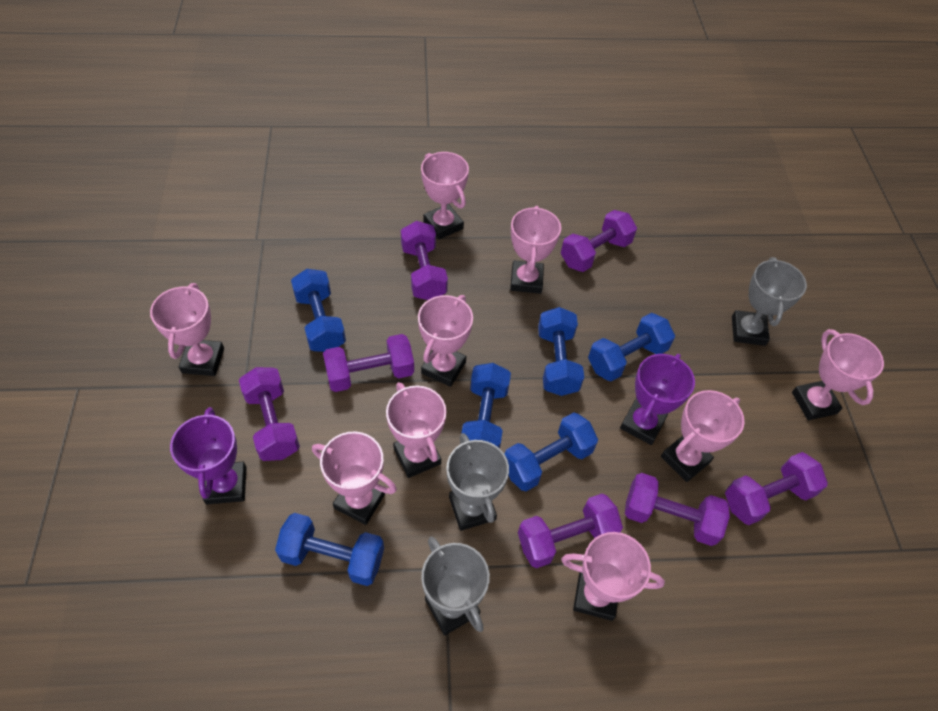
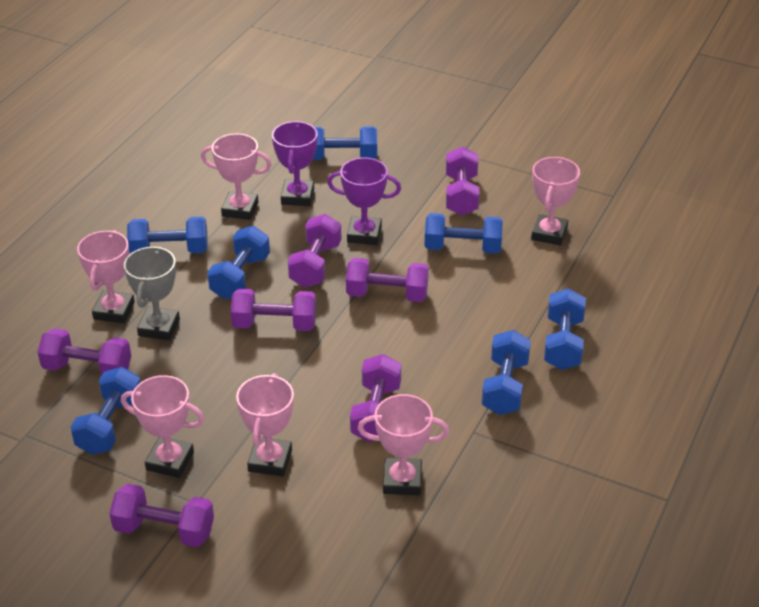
blue dumbbell: [275,513,384,586] [291,269,346,352] [461,363,511,448] [505,412,598,491] [538,307,584,396] [588,313,675,381] = 6 -> [70,367,141,455] [127,217,208,254] [207,226,270,299] [313,127,377,160] [425,213,503,253] [481,330,531,415] [544,288,586,370] = 7
grey trophy: [421,537,490,635] [446,433,509,531] [732,257,807,346] = 3 -> [124,246,180,340] = 1
pink trophy: [150,283,224,376] [312,431,397,525] [386,382,446,478] [418,295,473,387] [421,152,469,240] [510,206,561,294] [561,532,665,621] [661,390,745,482] [792,329,884,421] = 9 -> [77,230,135,323] [121,375,205,478] [201,134,272,220] [236,373,294,476] [358,394,449,495] [531,157,580,246] = 6

